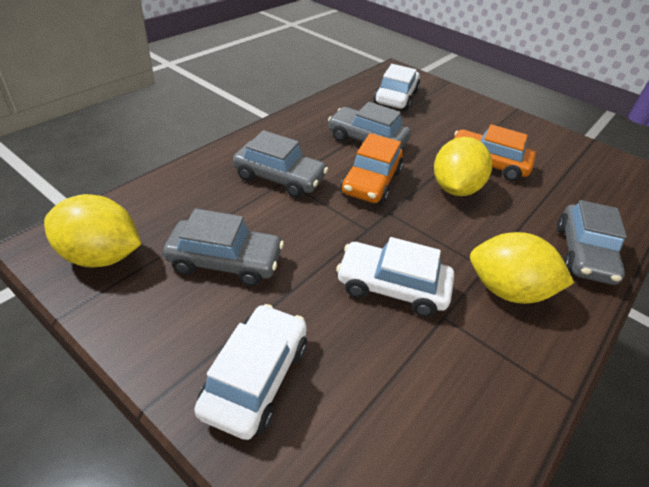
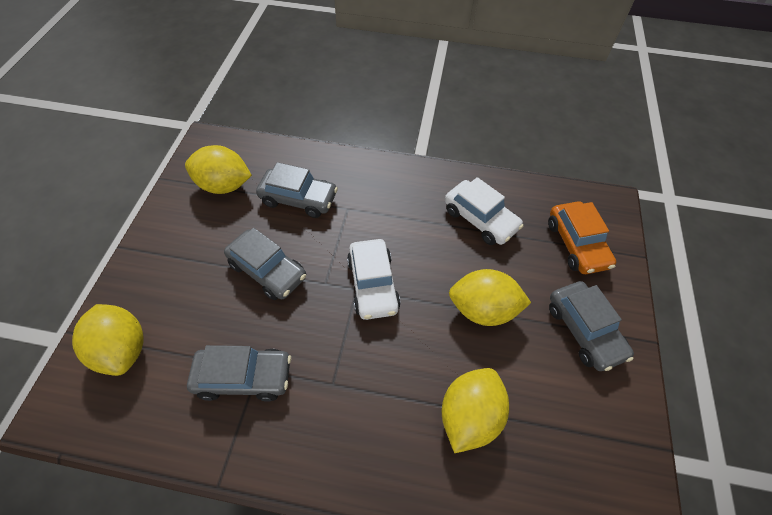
orange car: [340,133,403,204] [454,124,536,181] = 2 -> [548,201,616,274] = 1
white car: [194,304,307,440] [336,237,454,317] [374,64,420,111] = 3 -> [347,239,401,320] [445,177,524,245] = 2
yellow lemon: [44,194,141,267] [434,137,492,196] [470,232,574,304] = 3 -> [72,304,144,376] [185,145,252,194] [442,368,509,453] [449,269,531,326] = 4

